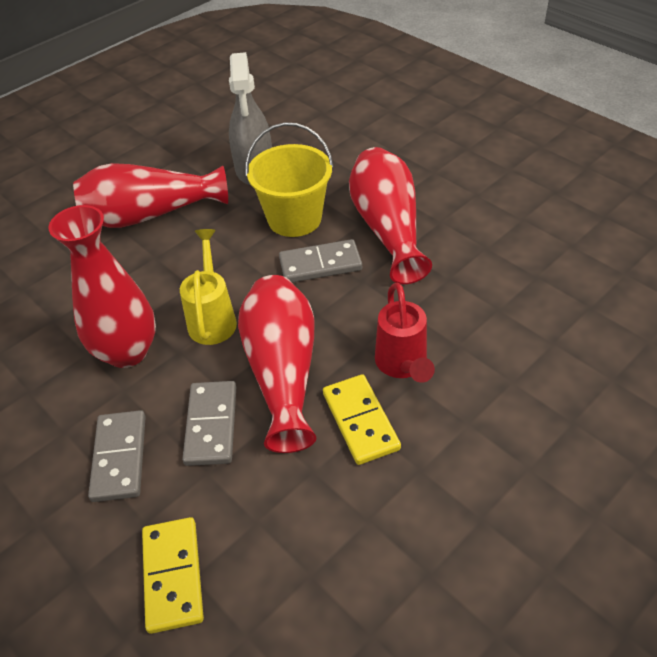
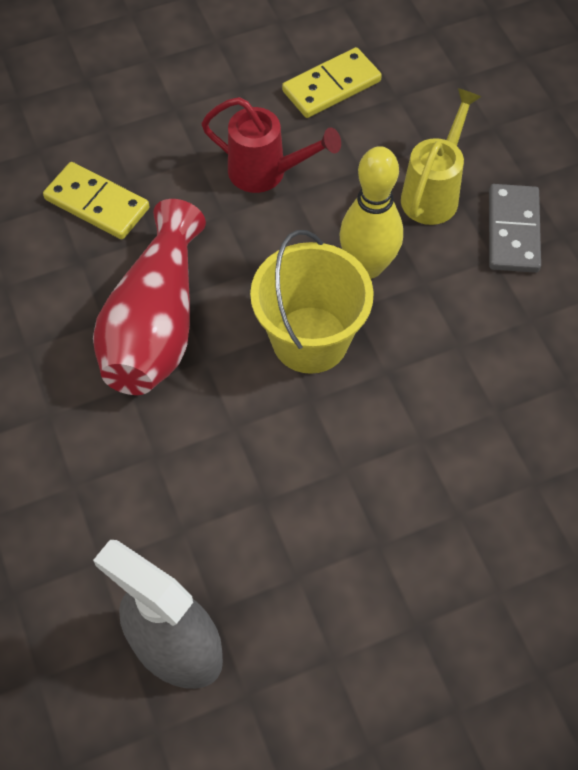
grey domino: [88,410,146,502] [182,381,236,466] [279,239,362,282] = 3 -> [489,184,541,273] = 1
red vase: [48,205,156,368] [73,163,228,228] [238,275,316,453] [349,147,432,284] = 4 -> [93,199,206,395] = 1
yellow bowling pin: none = 0 -> [339,146,403,279] = 1

